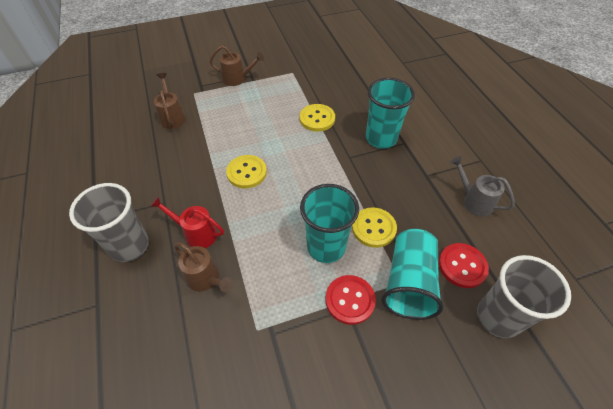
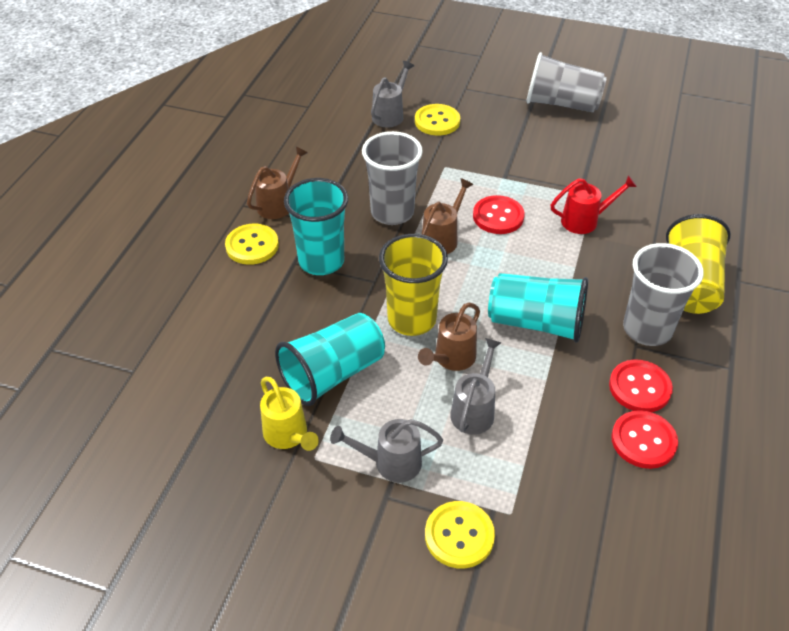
grey cup: [69,183,149,262] [477,255,571,338] = 2 -> [362,131,423,225] [526,52,607,112] [623,243,704,346] = 3
grey watering can: [450,156,515,216] = 1 -> [330,419,443,482] [371,61,414,127] [450,338,501,435] = 3
red button: [326,275,376,325] [439,243,489,288] = 2 -> [473,195,524,234] [609,360,673,412] [611,410,678,469] = 3
yellow cup: none = 0 -> [379,234,448,336] [666,214,731,314] = 2
yellow watering can: none = 0 -> [260,377,319,451] = 1

